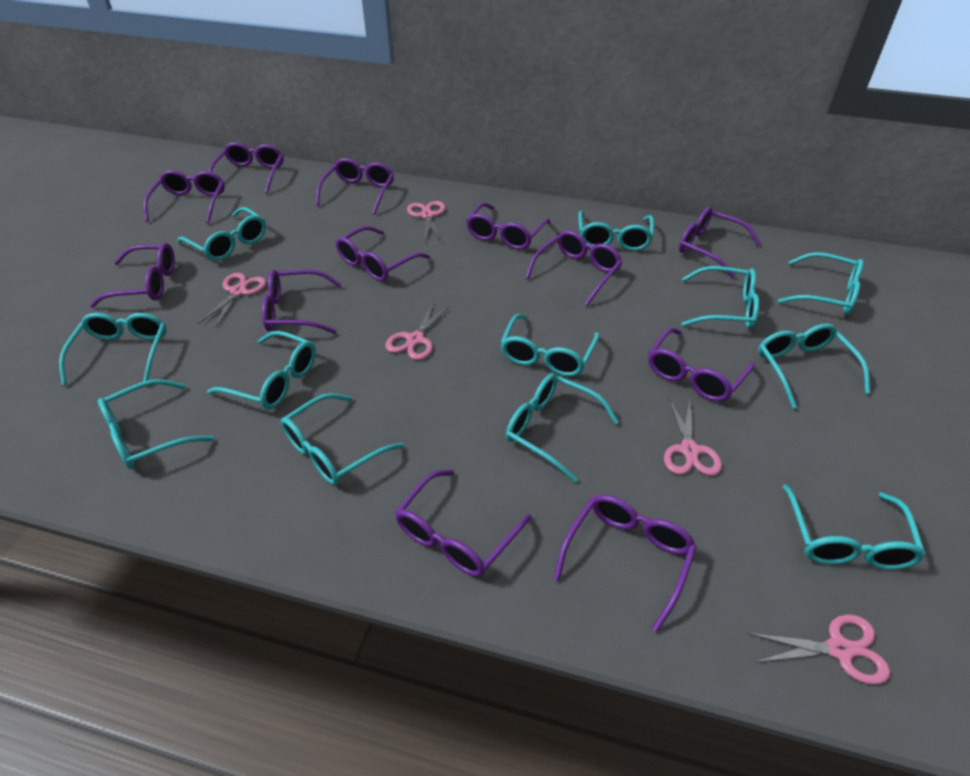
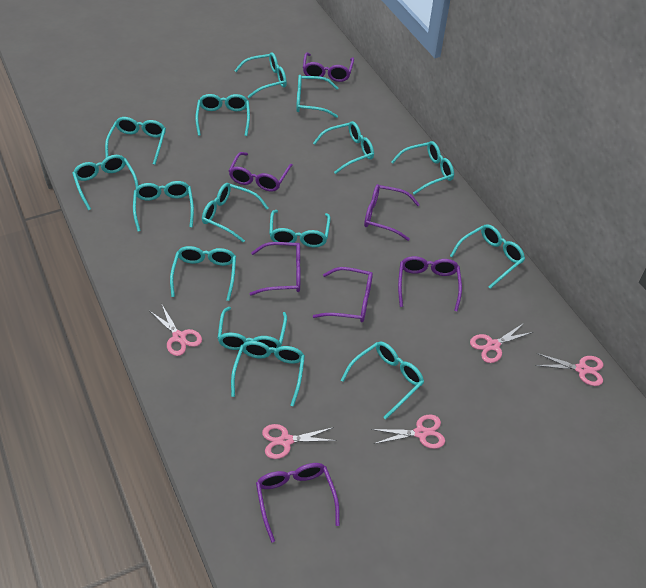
purple glasses: [90,243,175,308] [144,170,225,224] [209,142,284,194] [262,269,342,334] [316,158,394,214] [336,226,430,281] [395,470,532,577] [466,202,551,250] [525,230,622,306] [554,495,697,632] [648,328,755,402] [679,207,761,278] = 12 -> [229,152,293,192] [250,242,300,296] [256,463,340,543] [303,52,354,82] [313,267,373,322] [364,184,420,241] [398,256,462,312] = 7
turquoise glasses: [59,313,167,386] [98,379,214,469] [177,207,266,261] [207,331,316,409] [281,393,404,485] [500,314,600,377] [506,374,619,482] [578,211,654,251] [682,266,759,329] [758,323,870,409] [778,252,864,315] [783,484,926,570] = 12 -> [72,155,139,210] [105,117,166,165] [133,181,194,232] [170,246,236,301] [195,94,250,136] [202,183,268,243] [218,307,287,353] [231,341,305,406] [234,52,287,98] [269,210,331,247] [296,75,338,118] [313,121,374,174] [341,341,424,420] [391,141,454,195] [450,224,525,289] = 15

